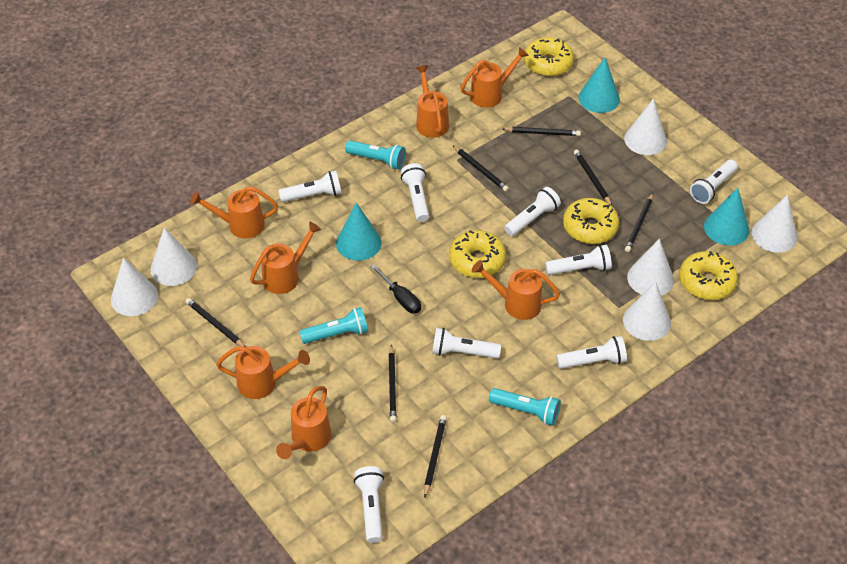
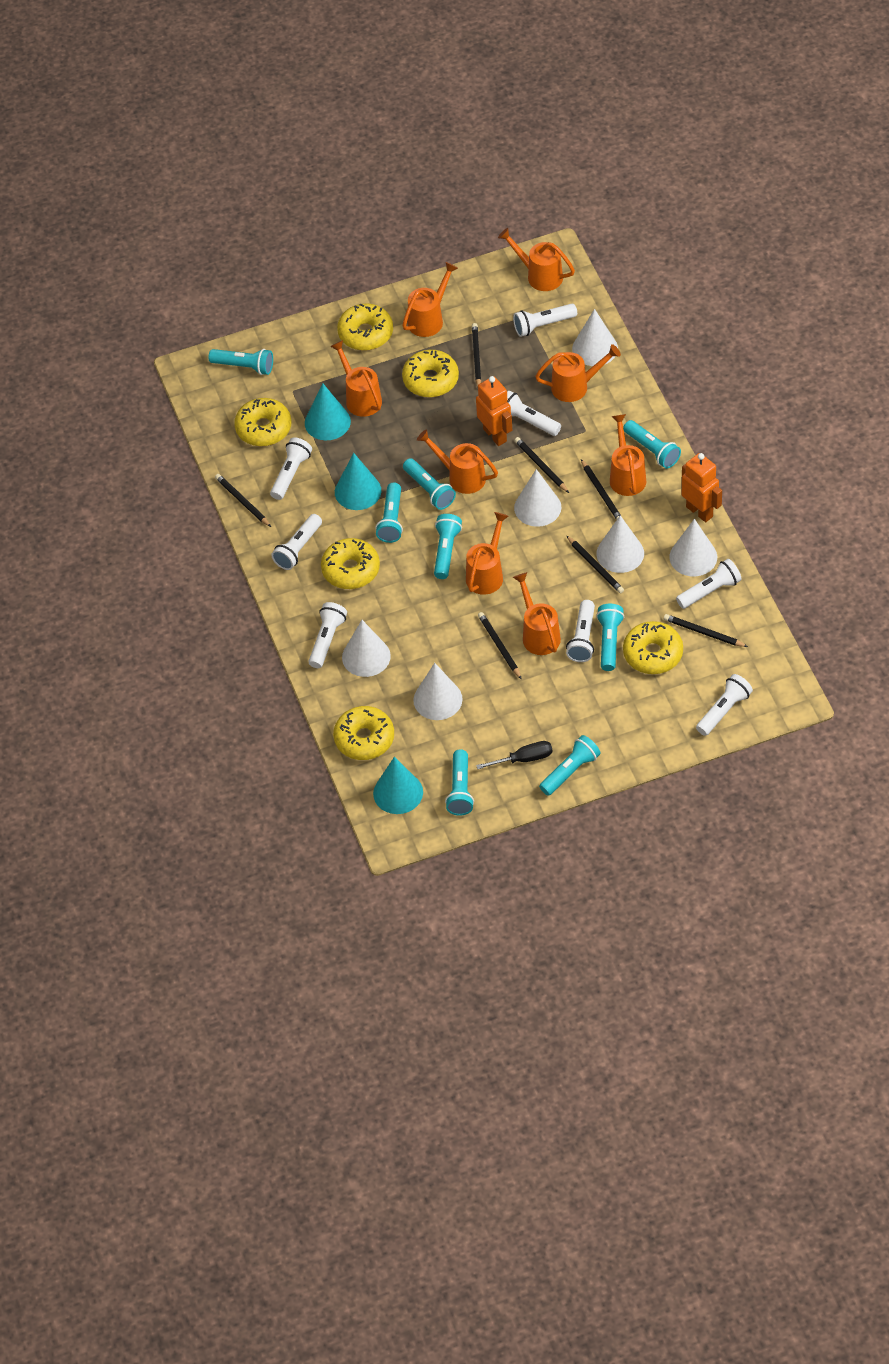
orange robot: none = 0 -> [476,376,512,446] [682,453,722,522] = 2
orange watering can: [190,186,278,239] [216,346,310,399] [250,221,322,294] [276,386,332,459] [416,65,449,138] [461,47,529,108] [472,260,560,320] = 7 -> [330,340,382,417] [402,262,458,337] [417,429,498,494] [466,512,509,595] [498,228,575,291] [513,572,561,655] [535,344,621,402] [610,414,646,496] = 8
turquoise flashlight: [299,307,368,344] [345,141,406,170] [489,388,561,426] = 3 -> [209,349,273,375] [375,483,403,543] [403,458,456,510] [434,514,462,579] [445,749,474,816] [539,735,601,796] [596,604,624,671] [623,420,681,469] = 8
yellow donut: [449,230,506,278] [524,37,574,76] [563,198,619,244] [679,251,738,300] = 4 -> [234,398,291,446] [321,538,380,589] [333,706,394,760] [337,303,393,351] [402,350,459,397] [623,621,683,674] = 6

